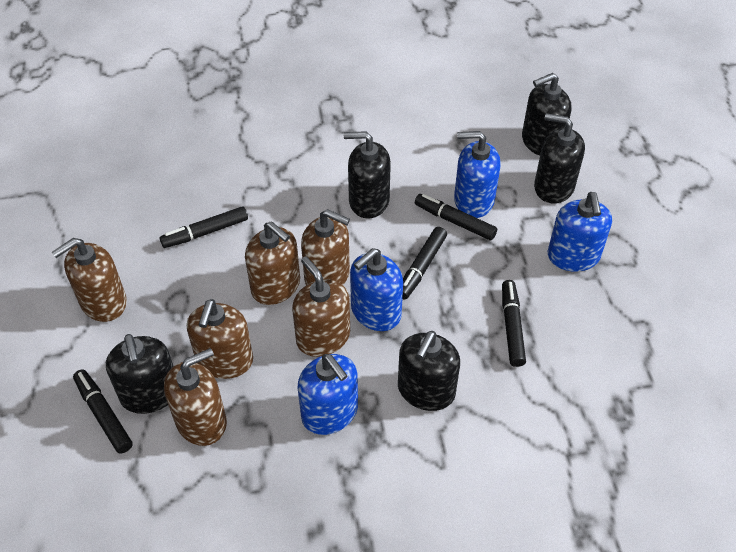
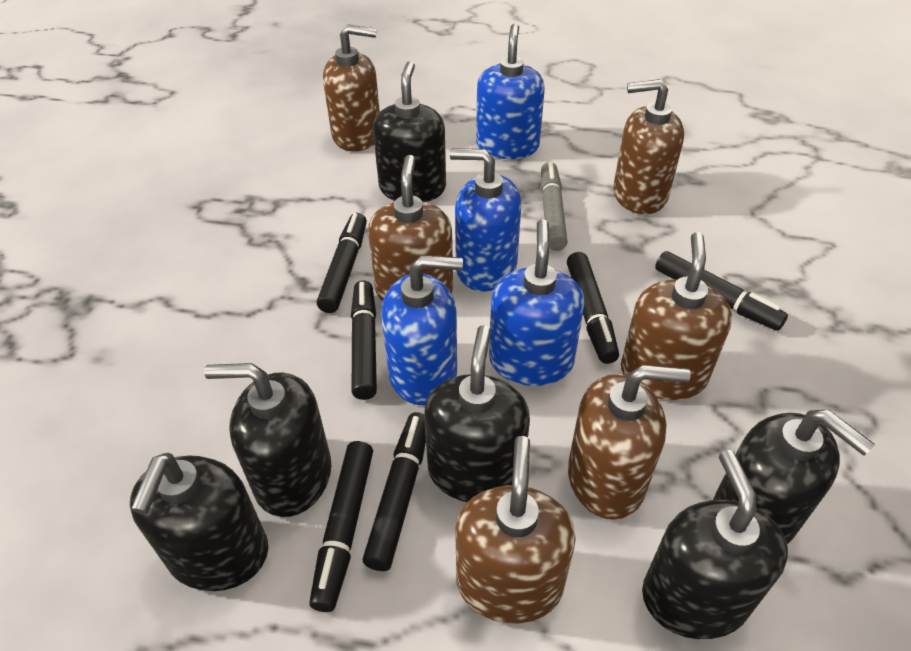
black marker: [73,369,133,454] [160,206,248,248] [402,227,447,300] [415,194,497,240] [502,280,526,367] = 5 -> [309,441,373,612] [317,213,367,313] [351,280,377,400] [363,412,426,571] [567,252,619,364] [655,251,788,331] = 6
black soap dispenser: [106,334,174,414] [344,131,391,218] [398,331,460,411] [522,73,572,155] [534,113,585,204] = 5 -> [130,453,268,591] [204,363,331,517] [373,61,446,202] [424,325,530,502] [642,450,788,639] [713,410,875,544] = 6
grey marker: none = 0 -> [540,162,568,251] = 1

